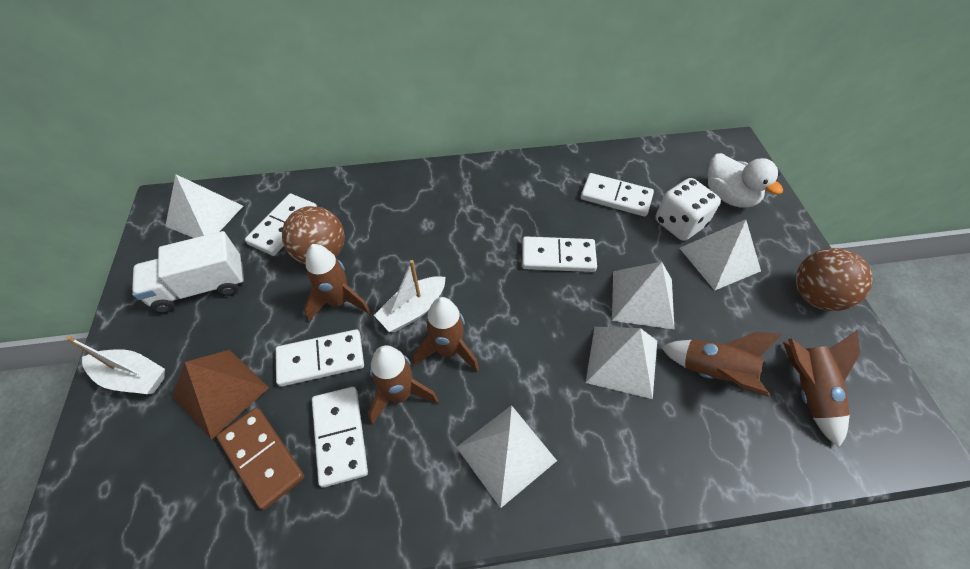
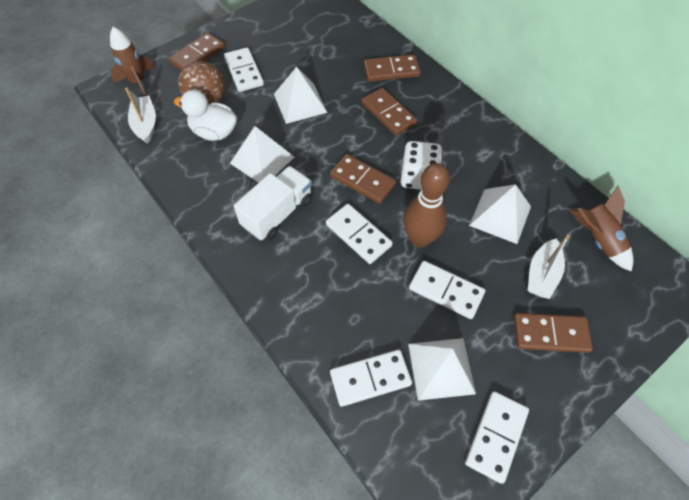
brown ball: [282,206,345,264] [796,248,873,311] = 2 -> [178,61,225,104] = 1
brown bowling pin: none = 0 -> [403,163,450,247] = 1
brown domino: [217,408,305,510] = 1 -> [169,33,225,71] [330,154,396,204] [362,88,417,136] [364,54,421,82] [514,313,593,353] = 5
brown pyramid: [172,350,269,440] = 1 -> none = 0
brown rocket: [304,244,371,321] [368,345,438,425] [413,297,479,372] [661,332,782,397] [783,330,860,447] = 5 -> [110,27,155,96] [570,186,633,272] = 2
white pyramid: [165,174,243,238] [457,405,557,508] [586,327,657,399] [612,262,675,330] [680,219,761,291] = 5 -> [230,126,294,183] [274,67,327,124] [408,338,476,401] [469,184,531,244] = 4

